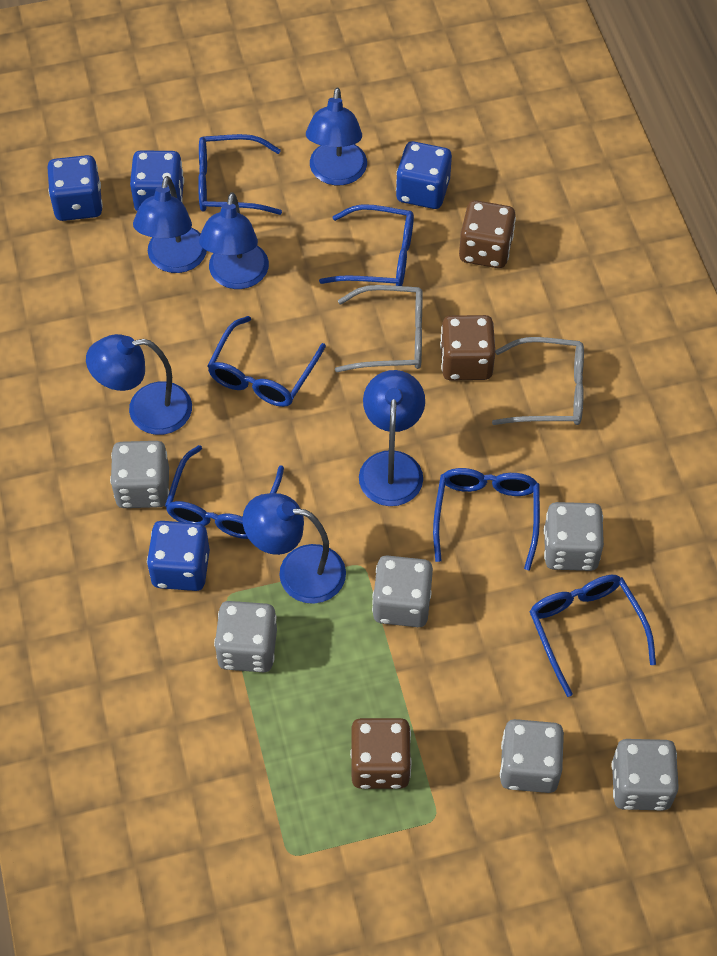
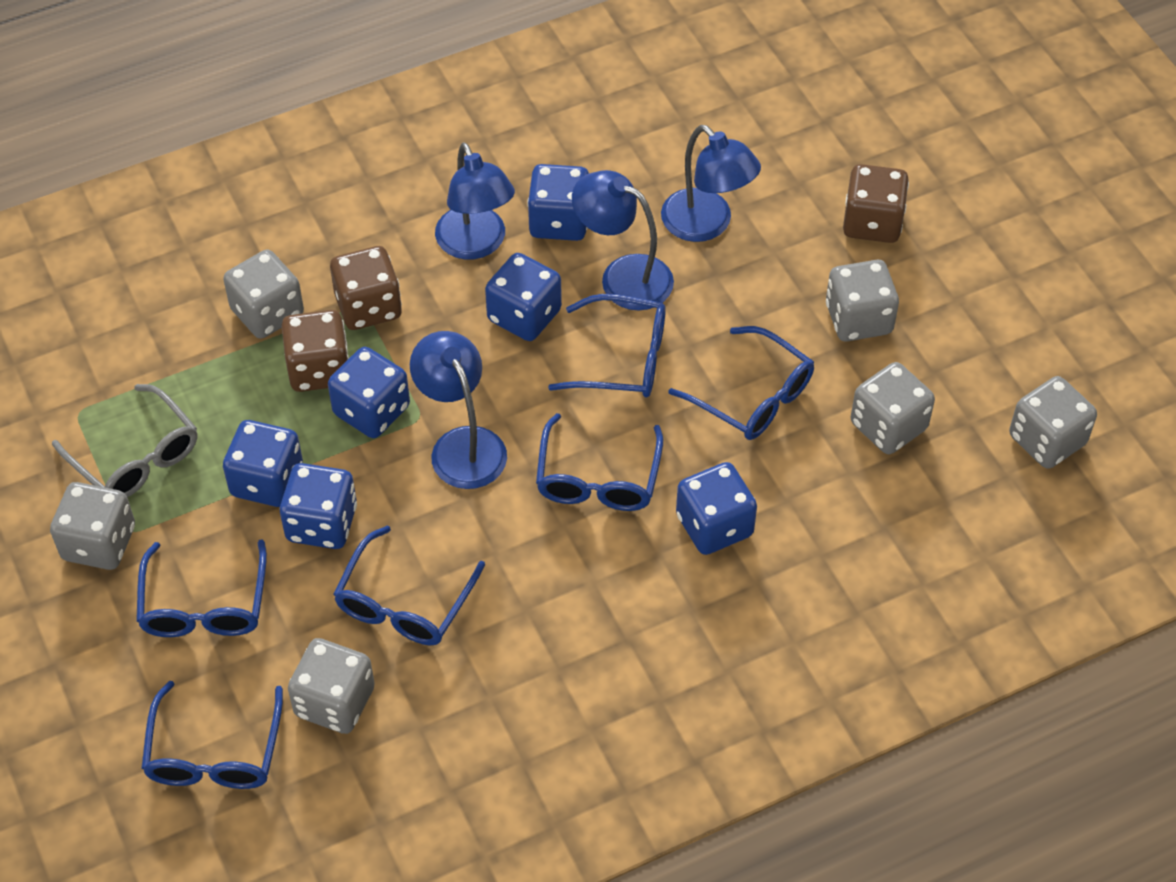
blue dice: [47,155,103,221] [130,150,184,211] [147,521,210,591] [396,141,452,209] = 4 -> [223,420,303,507] [280,463,357,549] [328,347,410,438] [485,253,562,341] [527,164,589,241] [676,462,757,555] = 6
blue lamp: [86,334,192,435] [133,176,207,273] [199,192,269,289] [242,493,346,604] [306,87,367,185] [359,370,425,506] = 6 -> [410,331,507,489] [435,143,515,260] [572,170,674,310] [661,125,761,242] = 4
grey glasses: [335,285,423,372] [492,337,584,425] = 2 -> [52,384,197,498] = 1

